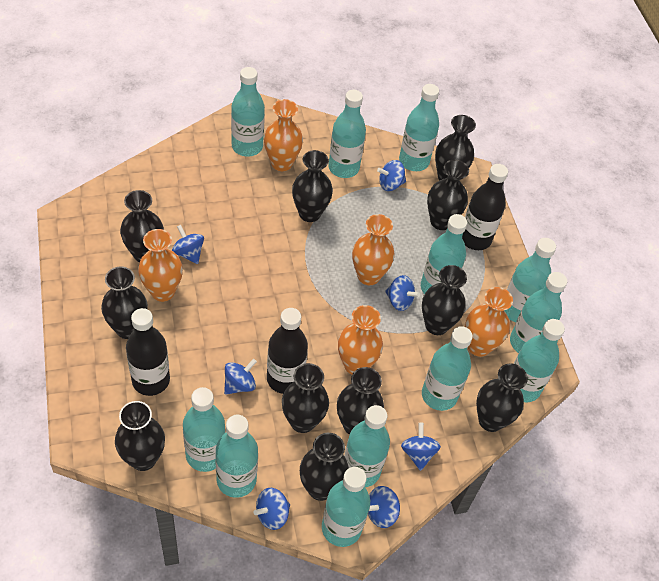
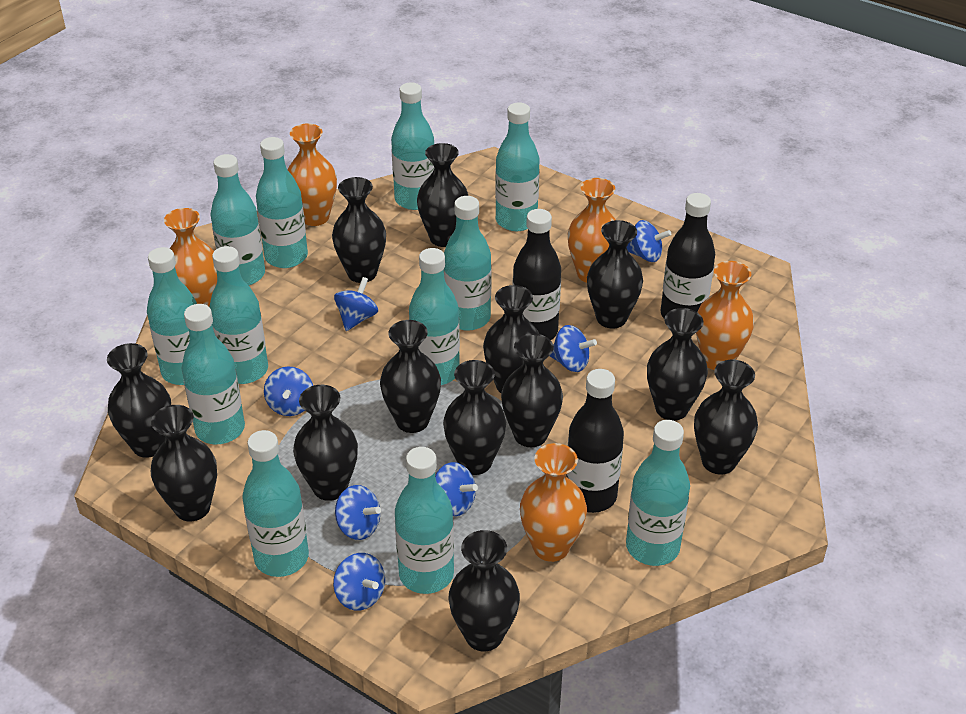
black vase: [101,266,148,339] [115,401,165,471] [120,190,164,262] [282,363,329,433] [292,150,333,222] [300,433,349,501] [337,367,384,435] [422,265,467,335] [427,160,469,230] [435,115,476,181] [476,363,528,432] = 11 -> [107,343,171,458] [151,405,217,522] [293,385,358,501] [332,177,386,283] [380,320,441,433] [417,143,468,247] [443,360,506,475] [449,530,520,651] [483,285,539,393] [501,334,563,447] [587,220,643,328] [647,308,708,421] [694,360,758,474] = 13

